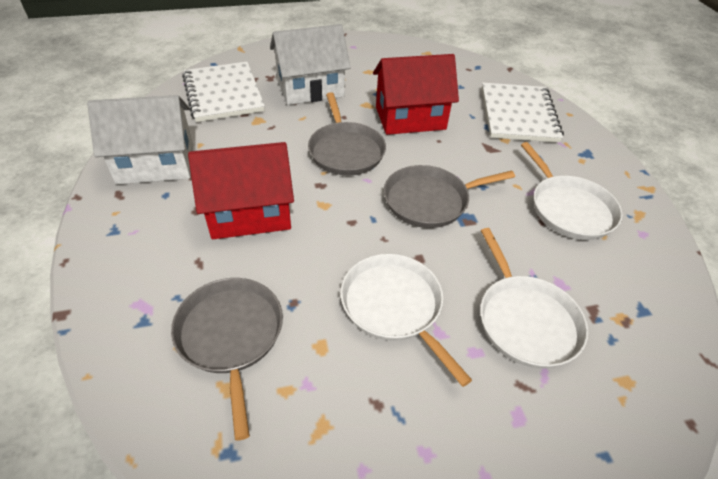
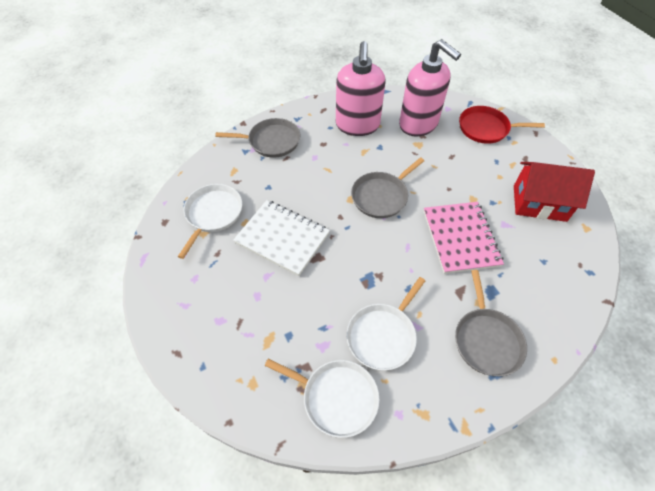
pink notebook: none = 0 -> [424,202,504,274] = 1
pink soap dispenser: none = 0 -> [336,41,386,136] [399,39,461,137] = 2
red house: [188,142,294,239] [373,54,459,135] = 2 -> [514,162,595,222] = 1
red pan: none = 0 -> [459,106,545,144] = 1
white house: [87,95,193,185] [270,24,351,105] = 2 -> none = 0
white notebook: [182,62,265,122] [482,83,564,143] = 2 -> [233,200,330,276] = 1

